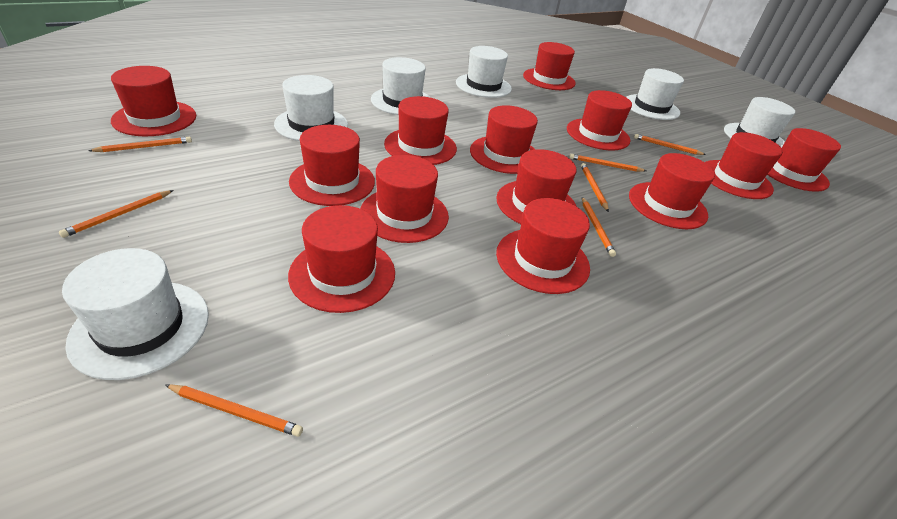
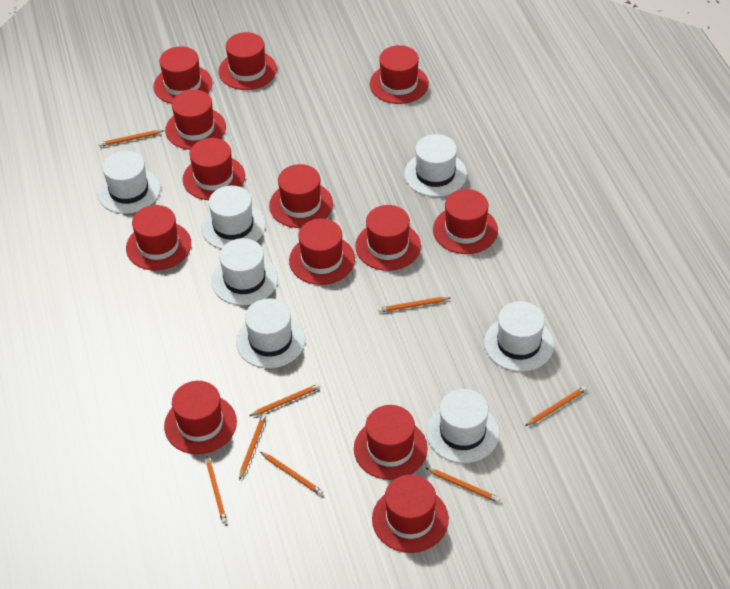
orange pencil: [59,190,174,238] [88,137,192,152] [165,384,303,437] [569,154,646,172] [581,163,609,212] [582,197,616,257] [634,134,706,155] = 7 -> [98,130,164,147] [206,456,227,524] [239,414,267,480] [249,384,320,416] [260,452,323,496] [378,297,450,312] [426,468,500,503] [525,386,587,426] = 8
white hat: [62,248,209,380] [274,75,348,141] [371,57,431,115] [456,46,512,98] [626,68,684,120] [724,97,795,148] = 6 -> [97,151,160,214] [201,186,266,249] [211,238,278,305] [236,298,305,368] [404,134,467,197] [426,389,500,463] [484,301,554,372] = 7

